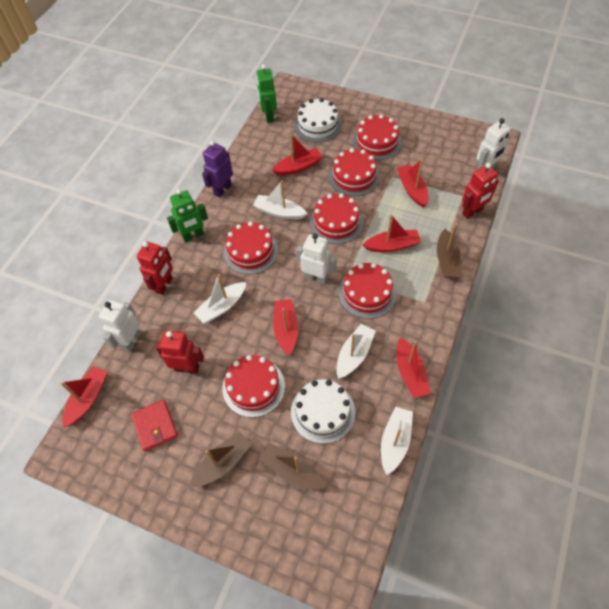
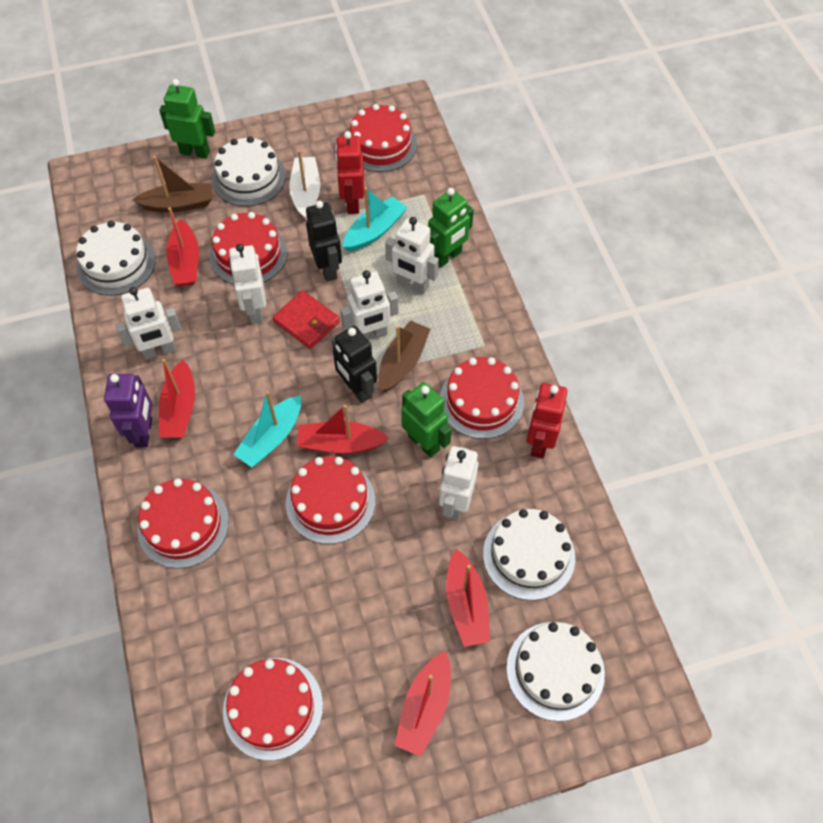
black robot: none = 0 -> [306,200,342,282] [332,326,377,403] = 2
brown boat: [191,432,252,487] [259,443,325,489] [437,223,461,278] = 3 -> [133,156,212,213] [378,320,430,392] = 2
green robot: [167,189,208,242] [256,64,277,123] = 2 -> [159,79,215,158] [401,382,452,458] [428,188,474,268] = 3
red boat: [60,366,107,427] [272,134,323,176] [273,299,298,356] [363,214,421,252] [396,337,430,398] [397,159,429,207] = 6 -> [159,359,195,438] [166,207,199,286] [297,405,389,454] [394,651,451,757] [446,549,490,647] = 5
red robot: [137,241,173,295] [156,330,204,374] [462,163,499,219] = 3 -> [336,131,364,214] [527,383,567,458] = 2
turquoise boat: none = 0 -> [233,391,301,467] [343,187,407,252] = 2
white boat: [194,274,246,323] [253,180,307,220] [336,324,376,379] [381,407,413,475] = 4 -> [289,150,320,220] = 1
white cake: [291,379,355,444] [294,98,342,143] = 2 -> [76,221,156,296] [212,136,286,207] [483,509,575,600] [506,622,605,721] = 4
white robot: [99,300,141,352] [296,234,336,285] [476,118,511,170] = 3 -> [115,287,182,360] [229,244,266,323] [340,270,399,341] [385,217,439,294] [439,446,478,520] = 5

